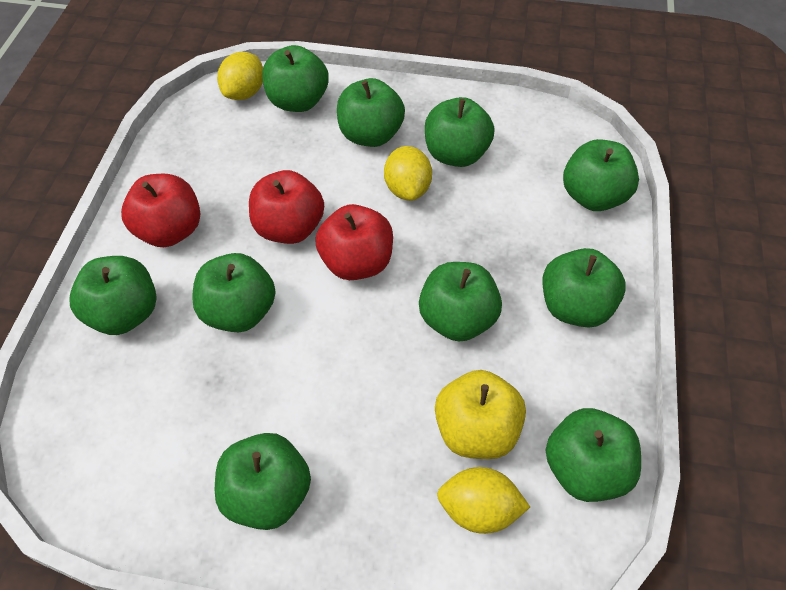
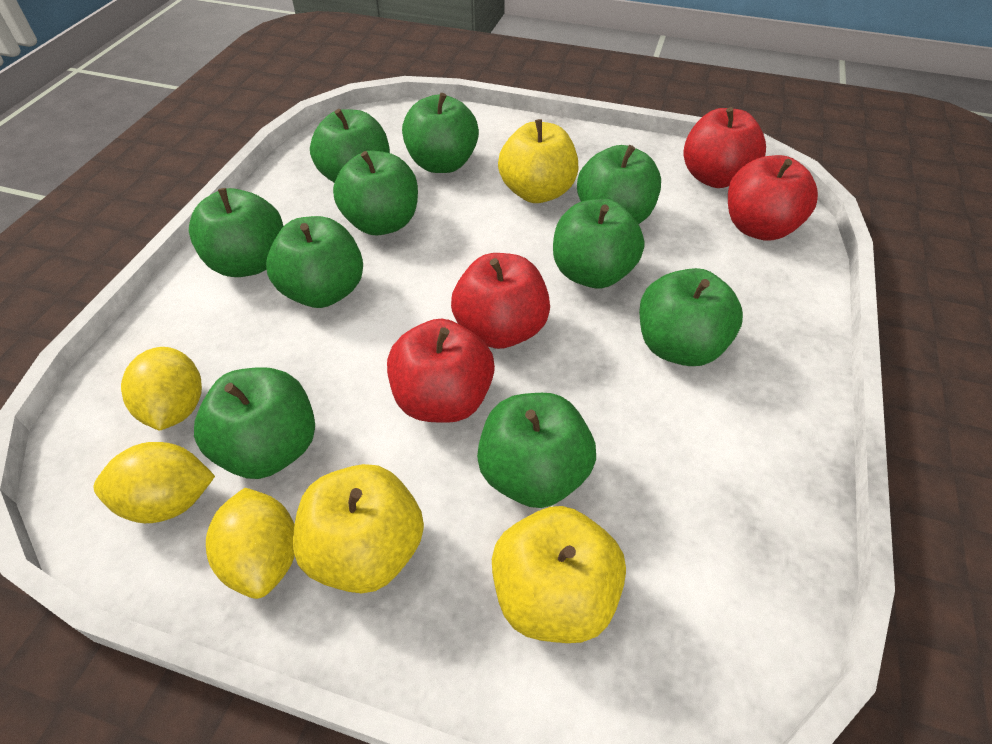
red apple: [121,174,200,247] [249,170,324,244] [315,204,393,280] = 3 -> [387,319,495,423] [451,253,550,349] [684,107,766,188] [728,155,818,241] = 4
yellow apple: [435,370,526,459] = 1 -> [293,464,424,594] [492,506,626,643] [498,119,578,203] = 3

